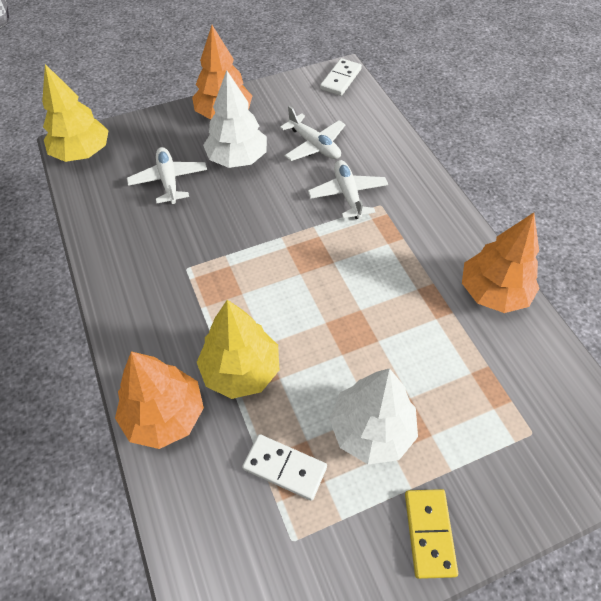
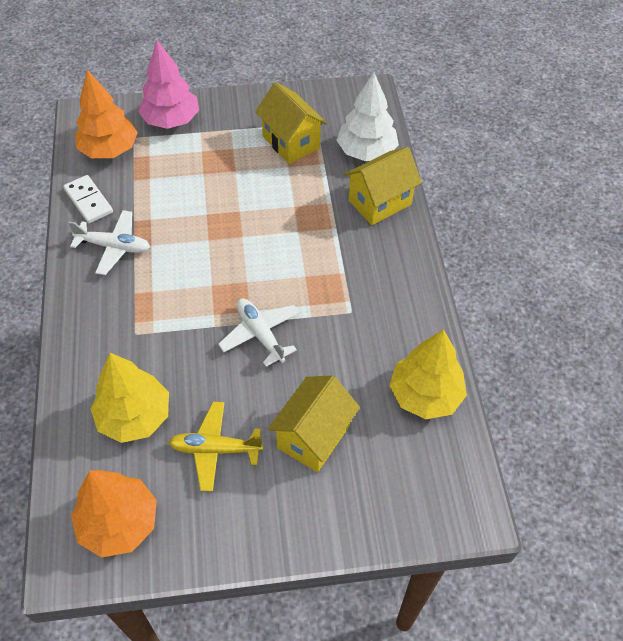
orange tree: [115,351,204,449] [192,25,252,120] [462,213,539,313] = 3 -> [71,470,157,558] [75,70,138,158] = 2
pink tree: none = 0 -> [138,40,199,129] = 1
white domino: [242,434,327,501] [320,58,362,96] = 2 -> [63,175,113,224] = 1
white plane: [127,147,207,204] [280,106,346,161] [308,160,388,220] = 3 -> [68,210,150,275] [218,298,300,367] = 2
white tree: [203,70,267,168] [329,368,418,464] = 2 -> [337,73,399,161] = 1
yellow domino: [405,489,458,579] = 1 -> none = 0
yellow house: none = 0 -> [255,82,327,164] [268,375,360,472] [344,147,422,225] = 3
yellow plane: none = 0 -> [169,402,263,492] = 1

